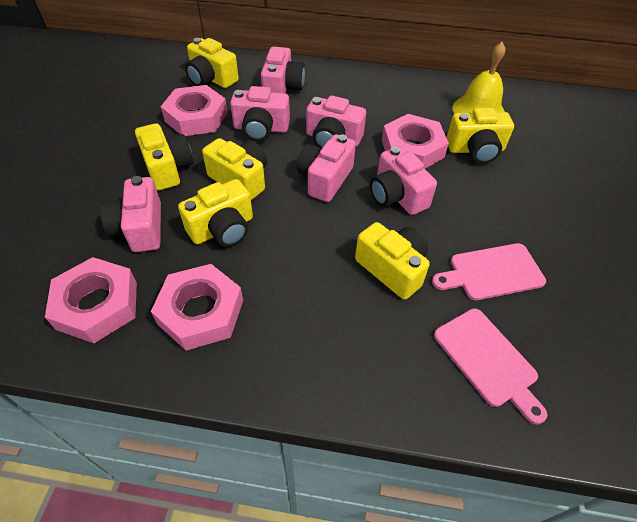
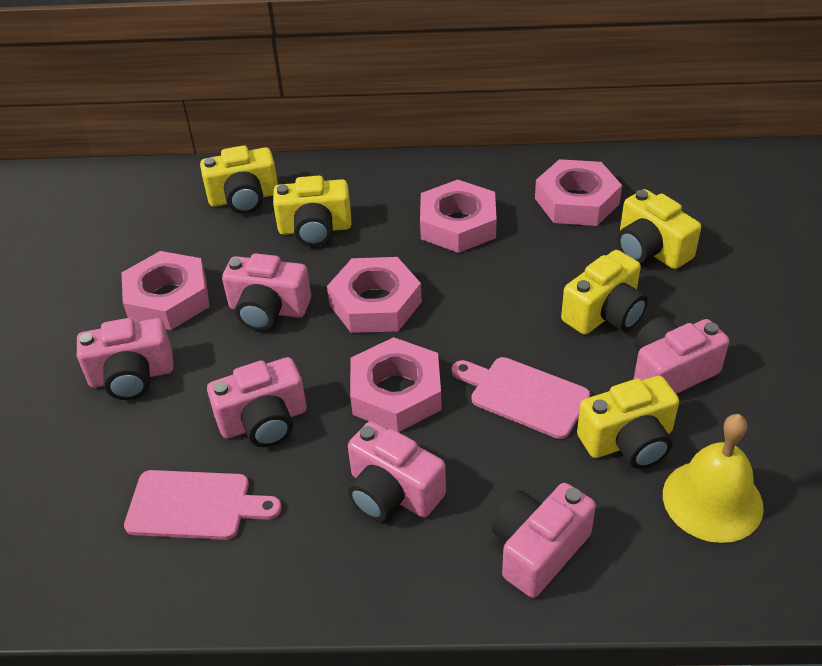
pink nut: [45,257,137,343] [151,264,243,351] [161,85,228,136] [382,114,449,169] = 4 -> [121,251,210,330] [327,257,422,333] [350,337,442,432] [420,180,497,253] [535,159,622,226] = 5
yellow camera: [135,123,193,190] [178,179,253,247] [185,38,239,88] [202,138,267,200] [355,222,430,300] [446,108,514,164] = 6 -> [200,146,278,214] [273,176,352,246] [561,250,648,335] [577,376,679,469] [617,189,701,269] = 5

